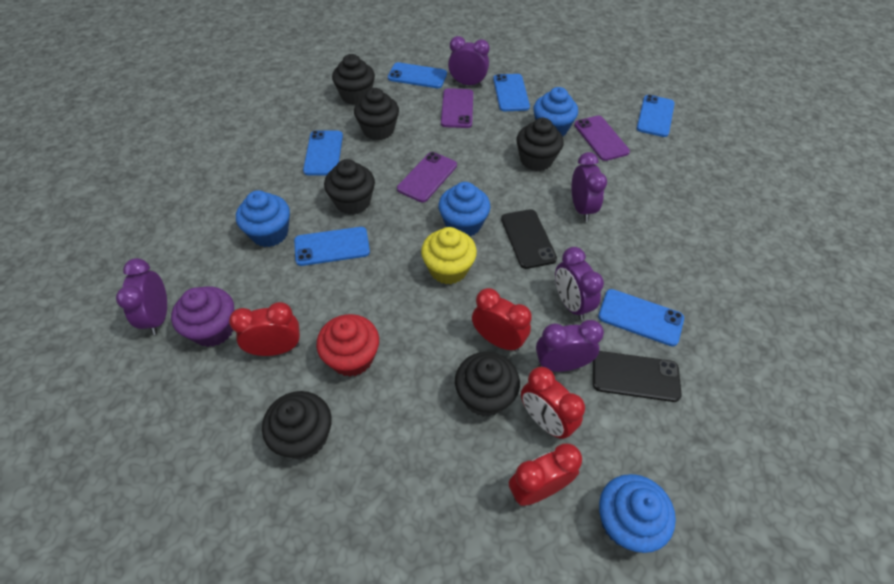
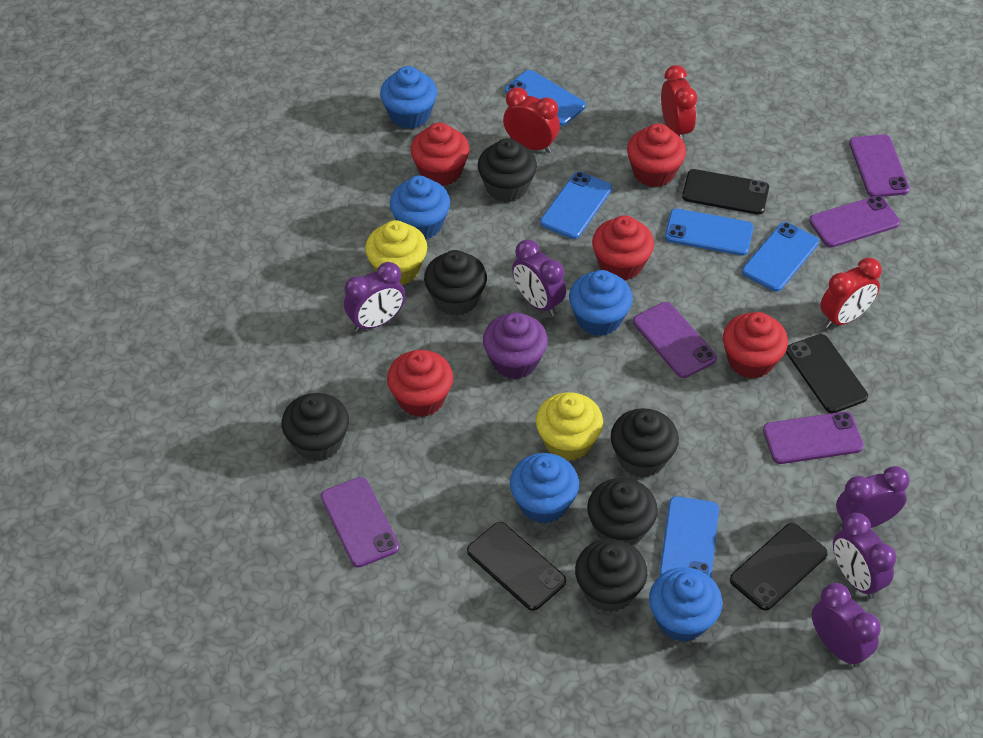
black phone: [501,209,557,269] [593,351,682,402] = 2 -> [467,522,566,611] [682,169,769,215] [730,523,827,611] [786,334,868,413] = 4
blue cupcake: [236,190,290,247] [439,182,491,237] [533,87,578,136] [599,474,676,553] = 4 -> [380,66,437,129] [390,175,450,240] [510,453,579,524] [569,270,633,336] [649,567,722,642] = 5
blue phone: [294,227,370,266] [303,130,343,175] [388,62,447,88] [493,74,530,111] [598,289,684,346] [637,95,675,137] = 6 -> [505,70,586,126] [540,172,612,239] [659,496,719,577] [665,208,754,256] [742,222,819,292] = 5
purple phone: [397,152,457,202] [441,88,473,128] [574,116,630,161] = 3 -> [321,477,399,568] [633,302,717,378] [763,412,864,464] [809,196,900,248] [849,134,910,197] = 5
red clock: [229,302,300,356] [472,288,532,352] [509,443,582,506] [521,367,585,439] = 4 -> [503,87,560,153] [661,65,697,142] [820,258,882,328] = 3
red cupcake: [316,314,379,377] = 1 -> [387,350,453,417] [411,123,470,186] [592,215,654,280] [627,123,686,187] [723,312,788,379] = 5
yellow cupcake: [421,227,477,284] = 1 -> [365,220,427,285] [536,392,603,461] = 2

